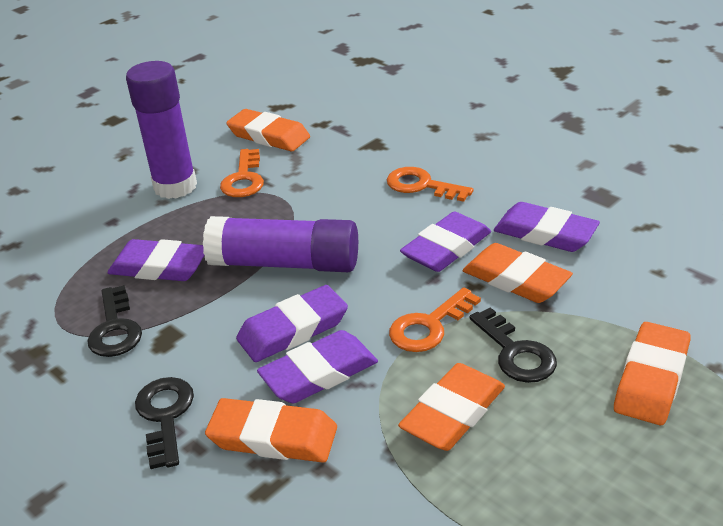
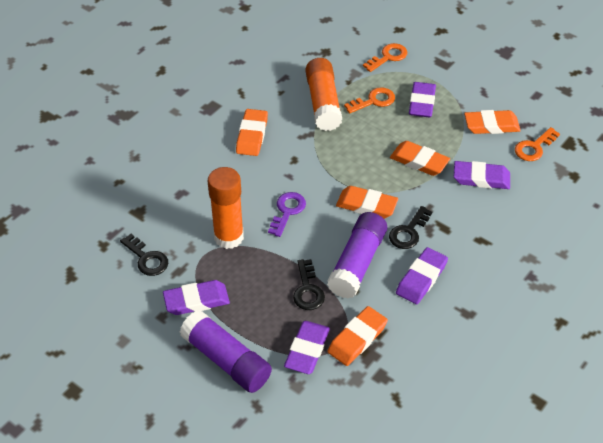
orange glue stick: none = 0 -> [208,167,244,249] [305,58,342,131] = 2
purple key: none = 0 -> [268,192,306,237] = 1

